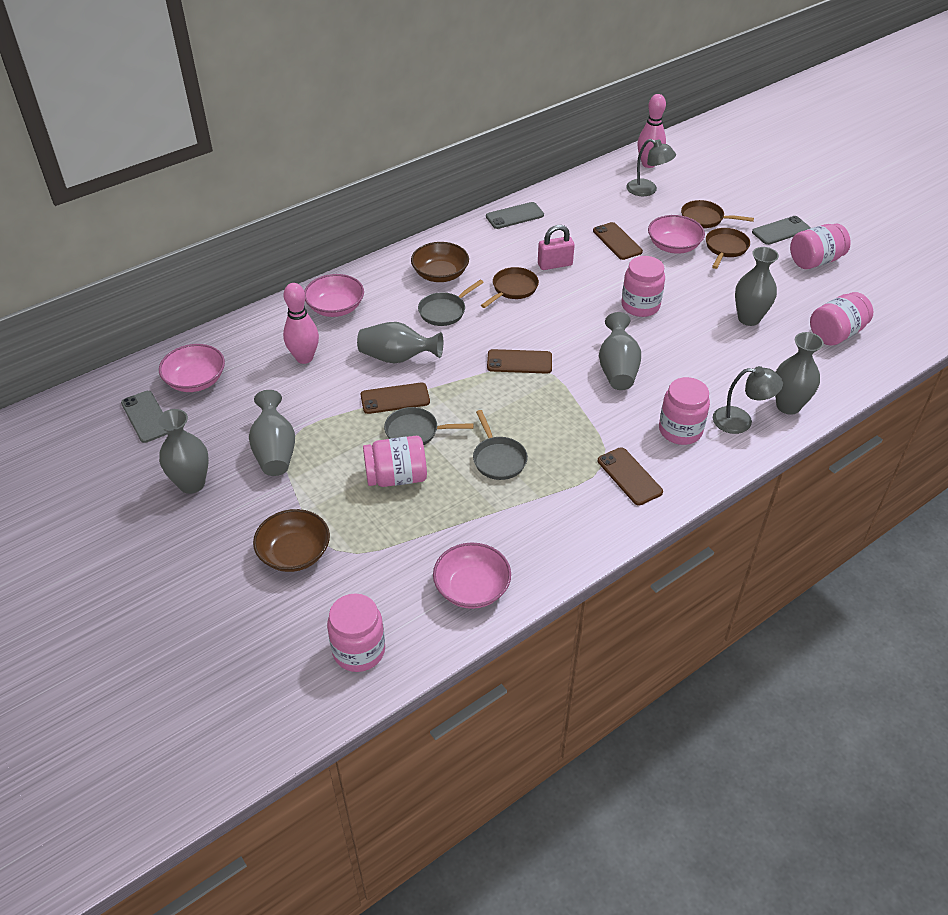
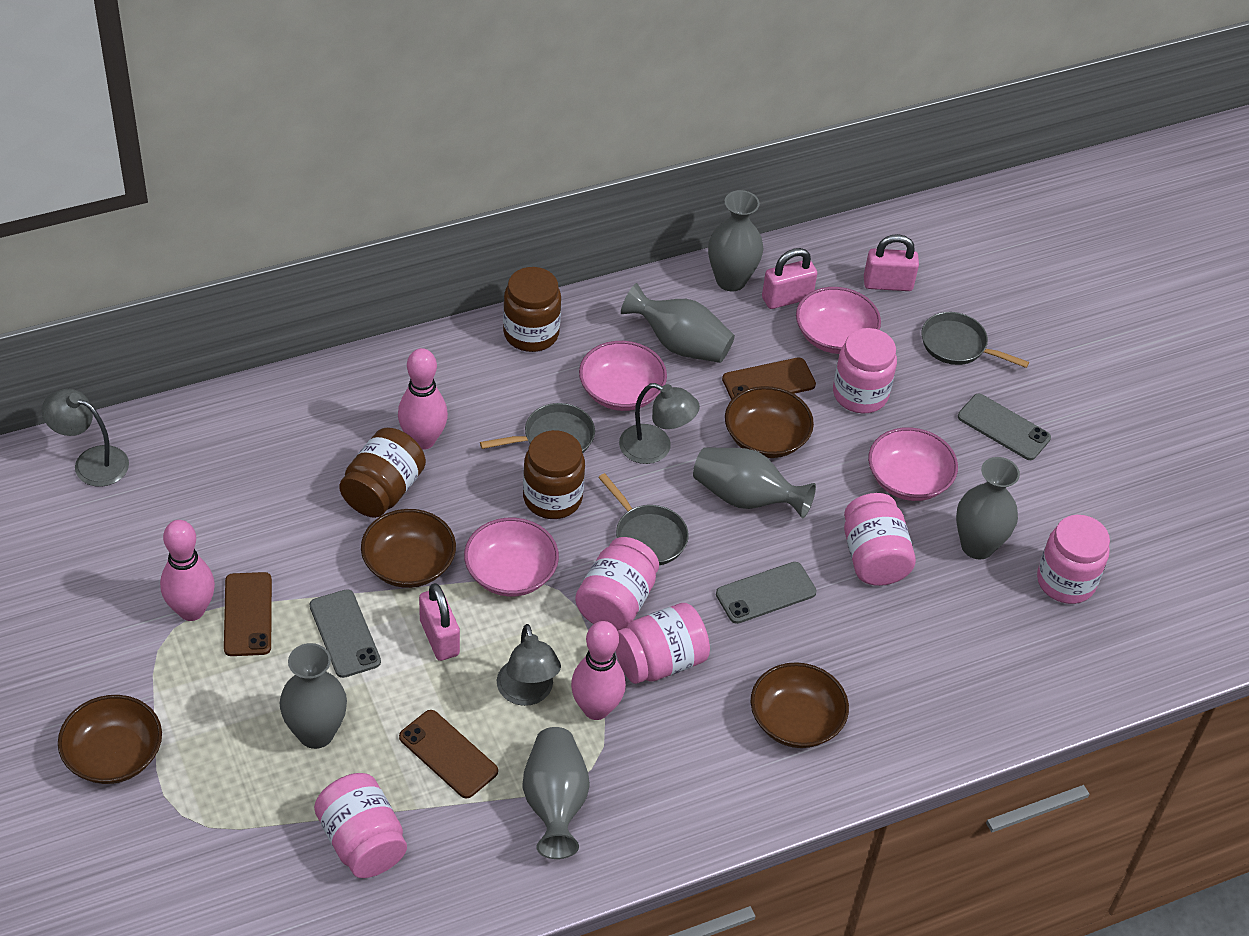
brown bowl: [253,509,330,572] [411,242,469,282] = 2 -> [58,695,162,784] [361,509,456,588] [725,386,814,458] [751,662,849,748] = 4
brown jar: none = 0 -> [339,428,426,518] [503,267,561,352] [523,430,585,519] = 3
brown pan: [481,267,539,308] [681,200,754,228] [706,228,750,269] = 3 -> none = 0
brown phone: [360,382,430,414] [487,349,552,374] [593,222,643,260] [598,447,663,505] = 4 -> [224,572,272,656] [399,710,498,799] [722,358,816,400] = 3
grey lamp: [626,139,676,196] [713,366,783,434] = 2 -> [42,389,129,487] [497,624,561,706] [619,383,700,464] = 3
pink bowling pin: [283,283,319,364] [638,94,666,168] = 2 -> [160,520,215,621] [398,348,448,450] [571,621,626,720] = 3
pink padlock: [538,225,575,270] = 1 -> [419,583,460,661] [762,248,817,309] [864,234,919,291] = 3

